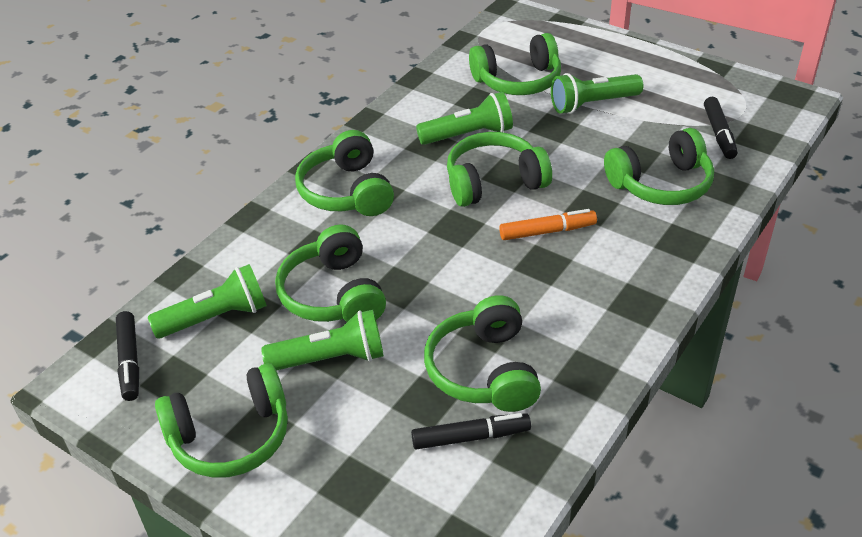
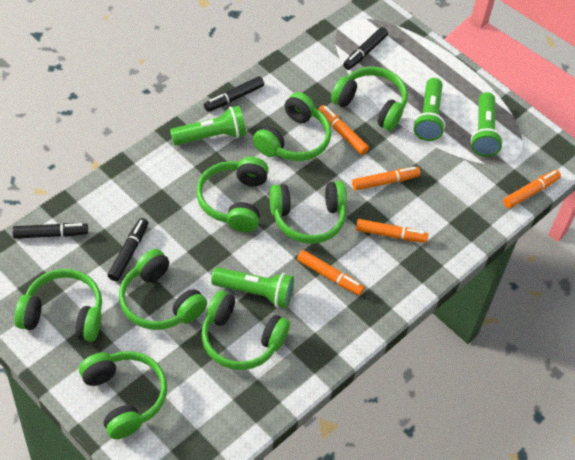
black marker: [116,311,139,401] [411,413,531,449] [704,97,738,159] = 3 -> [12,223,88,239] [108,218,148,281] [204,76,264,112] [343,27,388,70] = 4
green headphones: [155,363,288,478] [275,224,386,322] [295,130,394,216] [424,295,541,412] [447,132,552,207] [469,33,561,95] [604,128,714,205] = 7 -> [14,269,102,342] [79,351,167,439] [119,249,207,330] [196,157,269,232] [201,290,290,370] [253,92,331,161] [270,181,347,244] [331,67,408,131] = 8
orange marker: [499,209,597,240] = 1 -> [297,250,365,296] [318,105,369,155] [352,167,420,191] [356,219,428,243] [503,170,561,208] = 5

